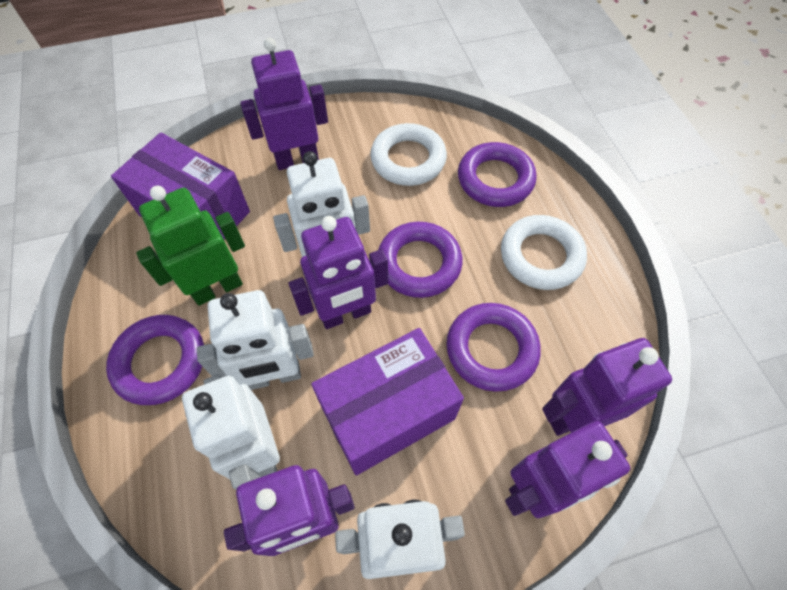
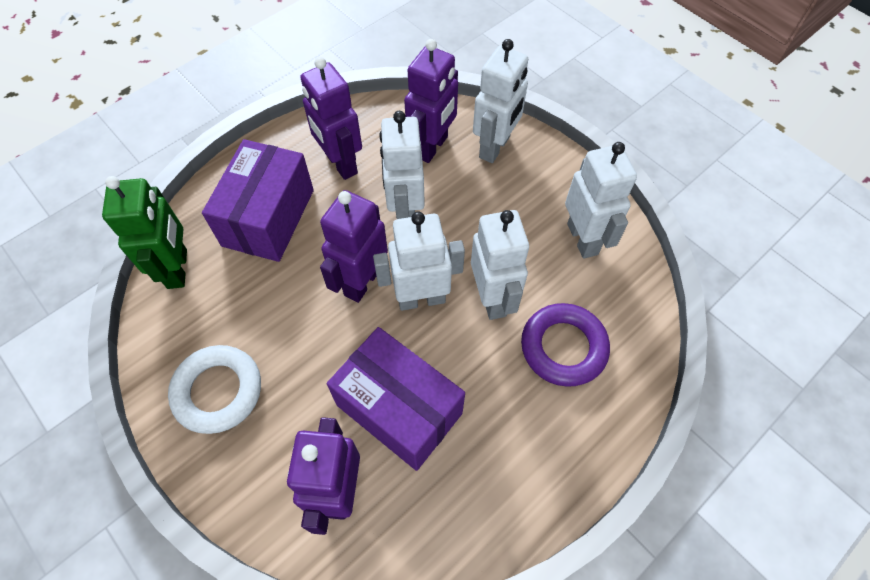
purple ring: [106,315,204,405] [378,222,463,298] [446,303,541,392] [458,142,536,207] = 4 -> [521,303,610,387] = 1
purple robot: [224,465,355,556] [240,38,328,170] [289,216,388,329] [505,421,630,518] [542,338,672,436] = 5 -> [287,417,360,535] [300,57,362,180] [320,190,388,303] [404,39,458,163] = 4
white ring: [370,123,447,186] [501,215,587,290] = 2 -> [168,345,261,434] = 1
white robot: [182,374,280,490] [197,290,314,390] [273,151,370,257] [335,500,465,579] = 4 -> [373,211,465,311] [379,111,425,219] [471,210,529,320] [473,39,528,163] [565,142,637,258] = 5

